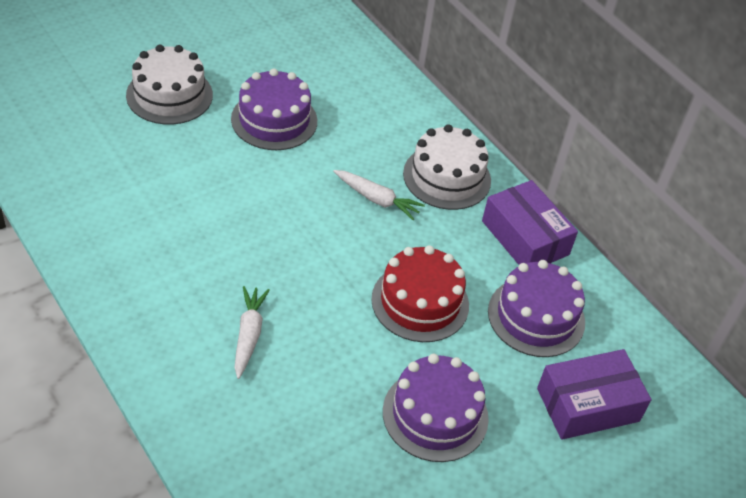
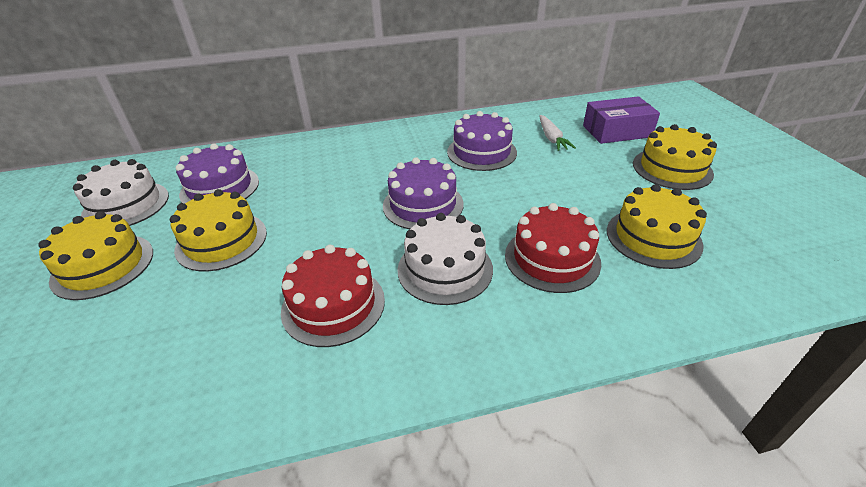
purple box: [482,180,578,265] [537,349,651,440] = 2 -> [583,96,660,144] = 1
red cake: [371,245,469,342] = 1 -> [281,245,385,347] [505,203,601,293] = 2
white carrot: [234,286,270,379] [333,170,425,220] = 2 -> [539,115,576,151] = 1
yellow cake: none = 0 -> [38,211,153,300] [170,189,267,271] [607,184,707,269] [633,124,717,190] = 4

